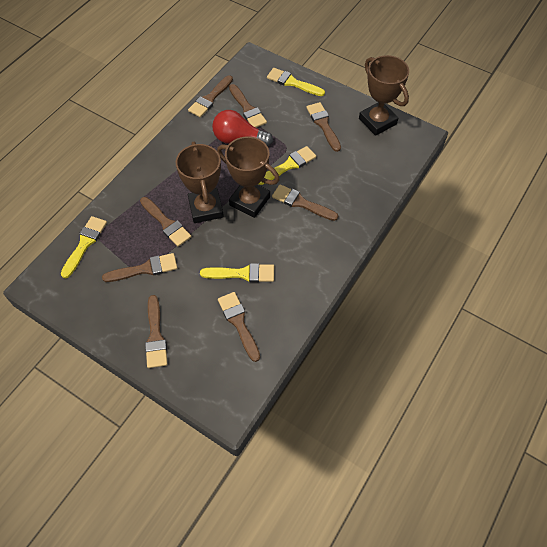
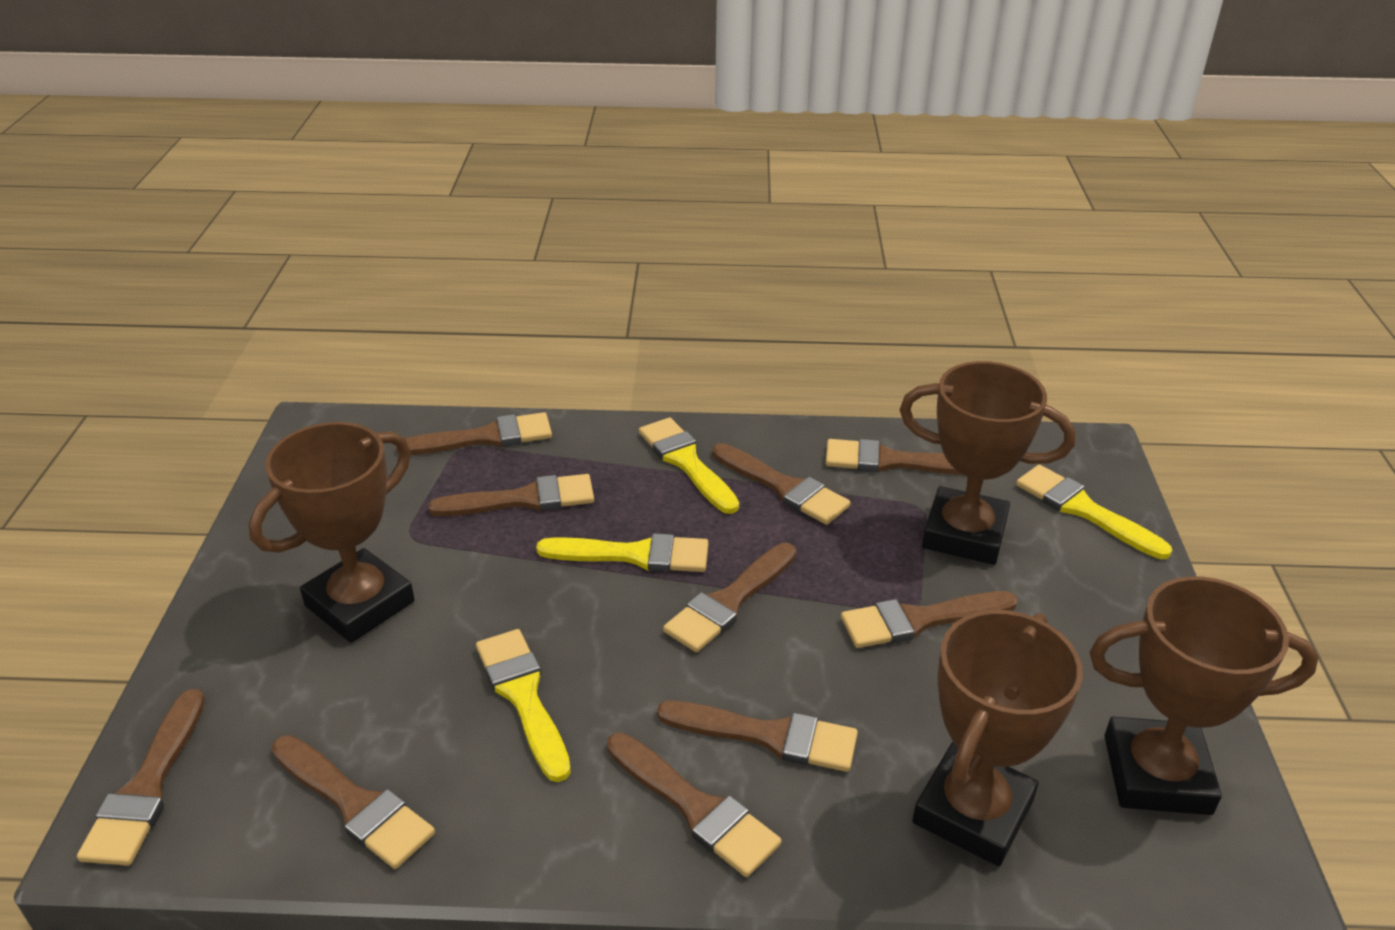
brown brush: [102,253,177,282] [140,197,192,247] [145,295,167,368] [188,75,233,117] [218,292,260,362] [229,84,267,128] [272,184,338,221] [306,102,341,152] = 8 -> [77,689,205,866] [271,735,435,869] [396,412,552,455] [428,474,594,516] [607,733,782,877] [657,700,858,772] [663,543,796,652] [712,443,851,525] [826,439,963,475] [841,591,1018,648] = 10
brown trophy: [176,142,224,223] [217,137,280,218] [359,55,409,136] = 3 -> [248,422,415,643] [900,361,1075,565] [912,610,1083,866] [1090,576,1319,815] = 4
red light bulb: [212,110,273,146] = 1 -> none = 0

